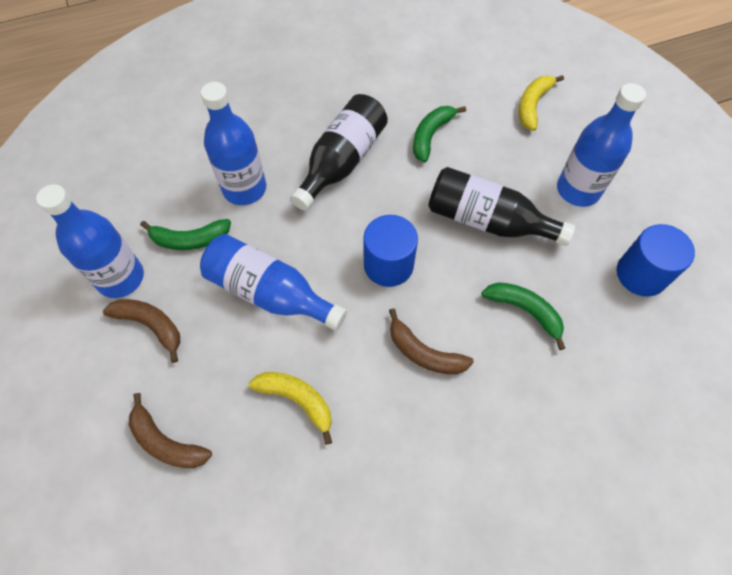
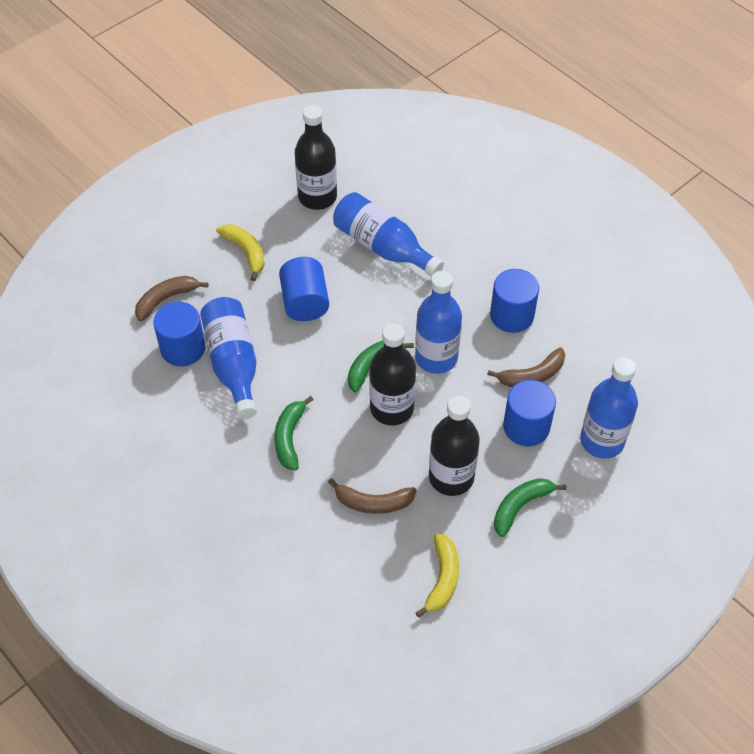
black bottle: [290,94,388,211] [428,167,575,246] = 2 -> [295,105,337,210] [369,323,416,425] [429,396,480,496] = 3
blue cylinder: [363,215,418,287] [617,224,695,296] = 2 -> [153,302,206,366] [279,257,329,321] [490,269,539,333] [503,380,556,446] = 4

